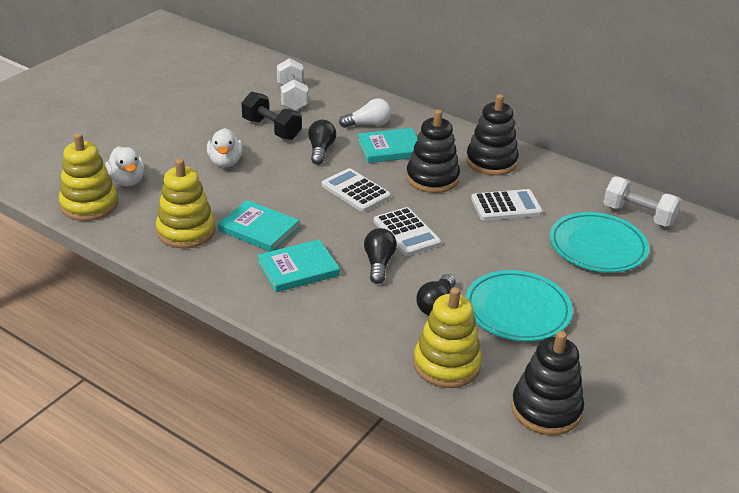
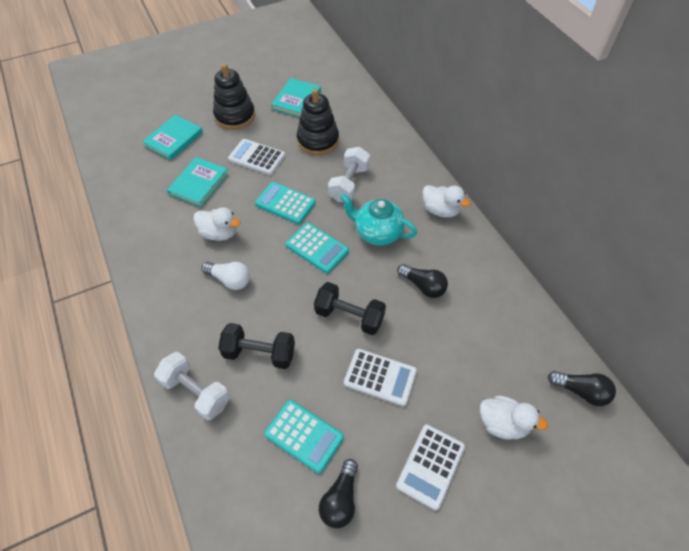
black dumbbell: [241,92,302,140] = 1 -> [218,323,295,369] [314,282,386,335] = 2
black stacking toy: [406,110,460,193] [466,94,519,176] [511,331,584,435] = 3 -> [213,64,255,130] [297,88,339,155] = 2
turquoise calculator: none = 0 -> [255,182,316,224] [264,400,344,474] [285,223,349,274] = 3
turquoise plate: [465,270,573,341] [549,212,649,273] = 2 -> none = 0
turquoise teapot: none = 0 -> [340,193,417,246] = 1
white duck: [105,146,145,186] [207,128,243,168] = 2 -> [193,207,240,241] [423,185,471,218] [480,395,548,440] = 3
yellow stacking toy: [59,133,118,221] [156,159,215,248] [414,287,482,388] = 3 -> none = 0

